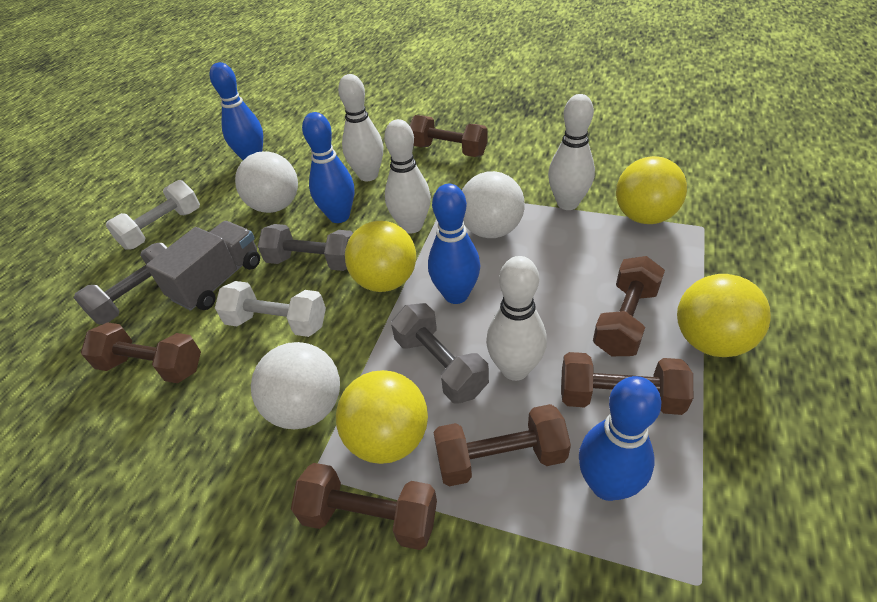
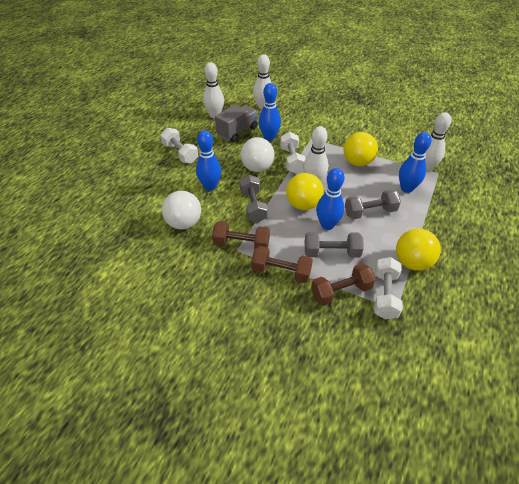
brown dumbbell: [81,322,201,383] [291,463,437,550] [410,115,488,157] [434,404,571,486] [561,352,693,415] [593,256,665,356] = 6 -> [212,221,270,249] [251,246,313,283] [311,263,376,306] = 3
white ball: [235,151,298,213] [251,342,340,429] [462,171,525,238] = 3 -> [162,191,201,229] [241,137,274,172] = 2
white dumbbell: [106,180,200,250] [215,281,326,337] = 2 -> [160,128,198,164] [280,132,306,174] [374,257,403,319] = 3
yellow ball: [336,370,428,464] [345,221,416,292] [616,156,687,224] [677,274,771,357] = 4 -> [286,173,324,210] [343,132,378,166] [396,228,441,271] = 3

